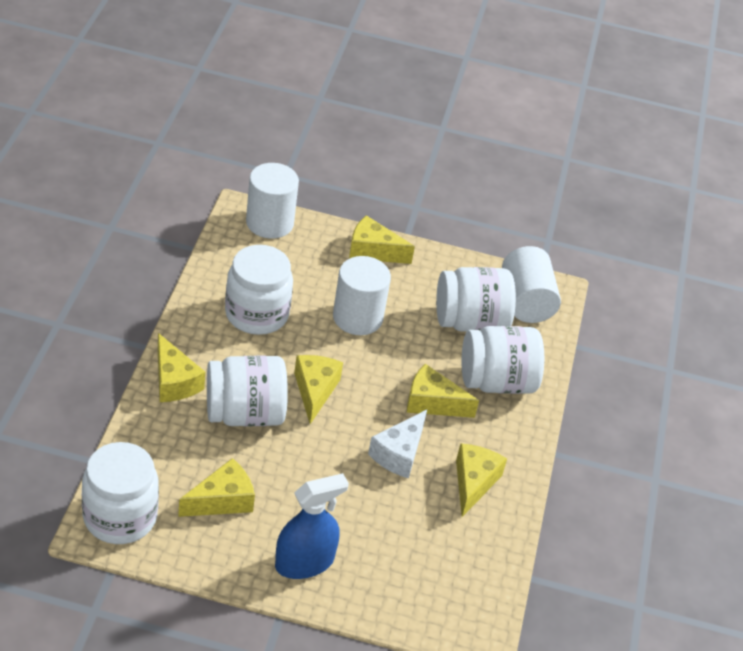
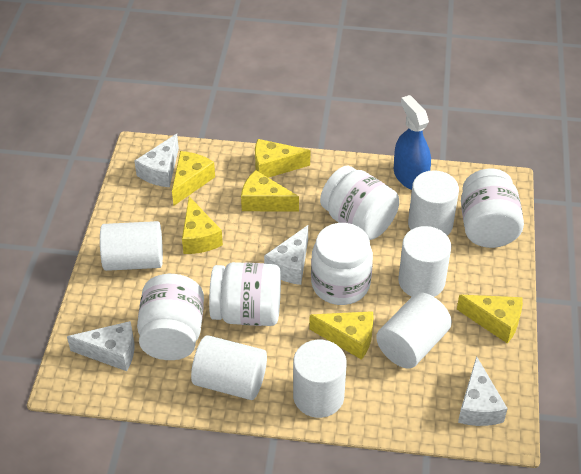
white cheese: [368,410,427,478] = 1 -> [67,321,134,371] [134,134,179,187] [264,225,308,285] [458,356,508,426] = 4
white cylinder: [246,163,299,239] [333,256,391,335] [502,246,561,323] = 3 -> [100,221,163,271] [191,335,267,400] [293,340,347,418] [376,293,452,369] [398,226,451,297] [408,170,459,236] = 6

